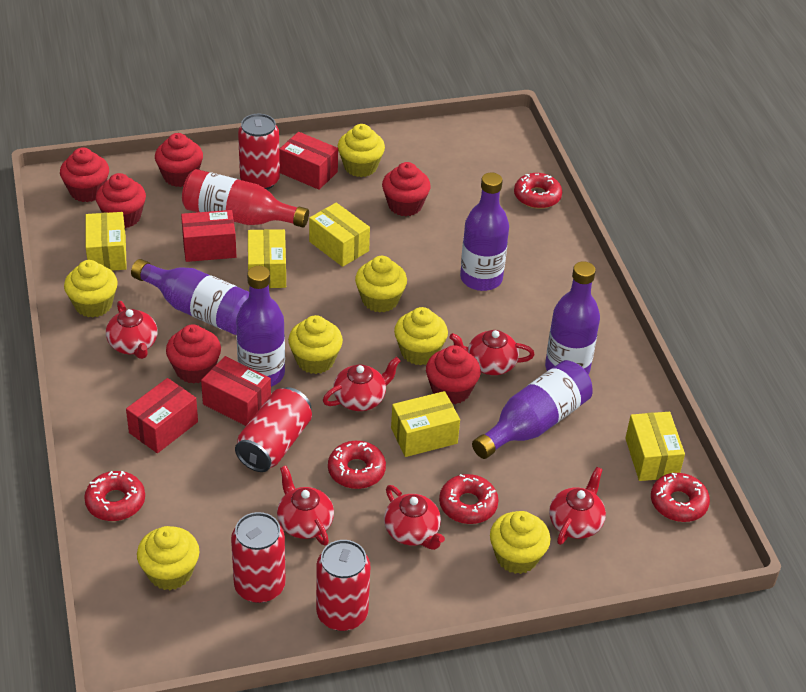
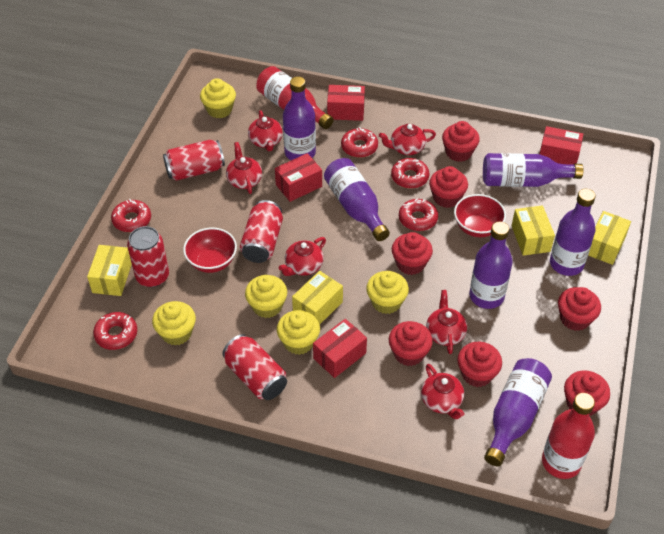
purple bottle: [131,259,249,335] [236,266,285,387] [460,172,509,291] [472,360,593,459] [545,261,600,375] = 5 -> [283,76,316,160] [324,158,390,241] [469,222,513,309] [483,153,584,187] [484,358,552,466] [550,189,596,276] = 6
red bottle: [182,169,309,227] = 1 -> [256,66,334,129] [542,393,595,479] = 2
red bowl: none = 0 -> [183,228,237,273] [454,194,506,237] = 2
red cupcake: [60,147,109,202] [96,173,146,228] [155,133,203,187] [166,324,221,384] [382,162,431,216] [426,345,481,404] = 6 -> [389,321,433,366] [392,232,433,275] [429,166,468,208] [442,121,480,162] [457,342,502,387] [558,287,601,331] [564,370,610,416] = 7
yellow box: [86,212,127,271] [248,229,286,288] [309,203,370,267] [391,391,460,457] [625,412,685,481] = 5 -> [87,245,132,296] [292,271,343,324] [512,205,555,256] [588,211,631,265] = 4
yellow cupcake: [64,260,118,318] [137,526,199,590] [288,315,343,374] [338,124,385,177] [355,256,407,313] [394,307,448,365] [490,511,551,574] = 7 -> [152,301,196,346] [200,78,236,119] [245,275,287,318] [277,310,320,355] [366,271,409,314] = 5

